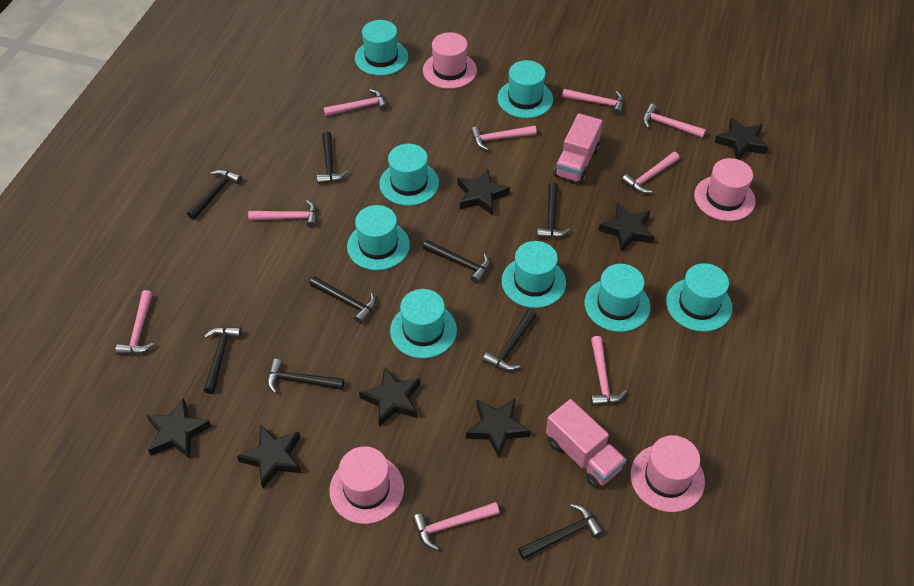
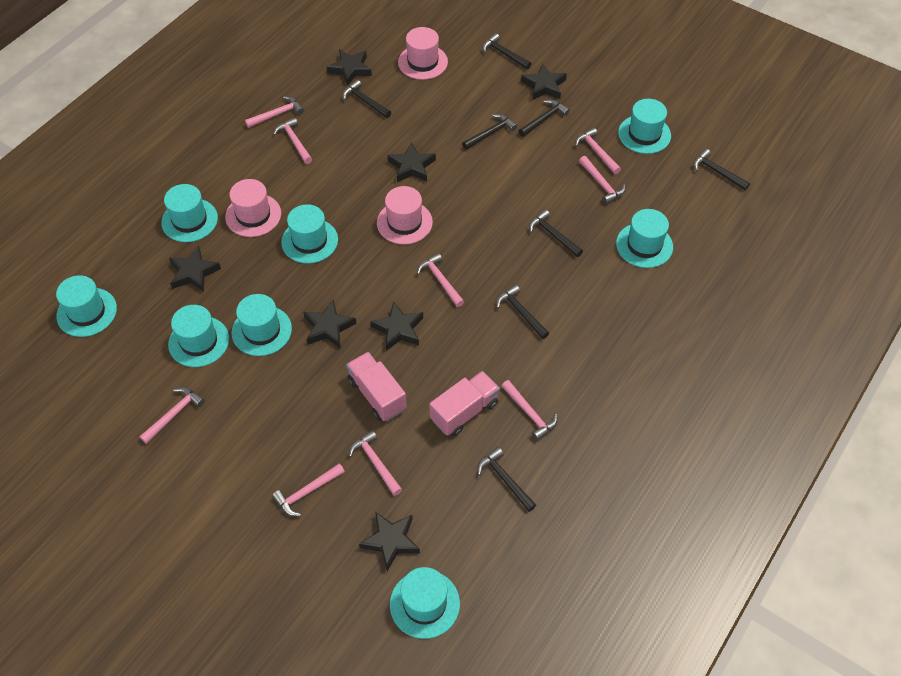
black hammer: [187,169,242,220] [204,327,242,394] [267,359,344,394] [309,277,376,324] [317,132,348,184] [423,240,490,283] [483,310,537,371] [518,504,604,560] [537,183,570,238] = 9 -> [342,80,391,118] [462,114,517,150] [477,447,536,512] [482,33,532,69] [496,285,549,339] [519,99,570,137] [529,210,583,257] [693,149,750,190] = 8
pink hat: [329,446,404,524] [423,32,477,89] [630,435,705,512] [694,158,755,221] = 4 -> [225,179,281,237] [377,186,433,245] [398,27,448,80] = 3

